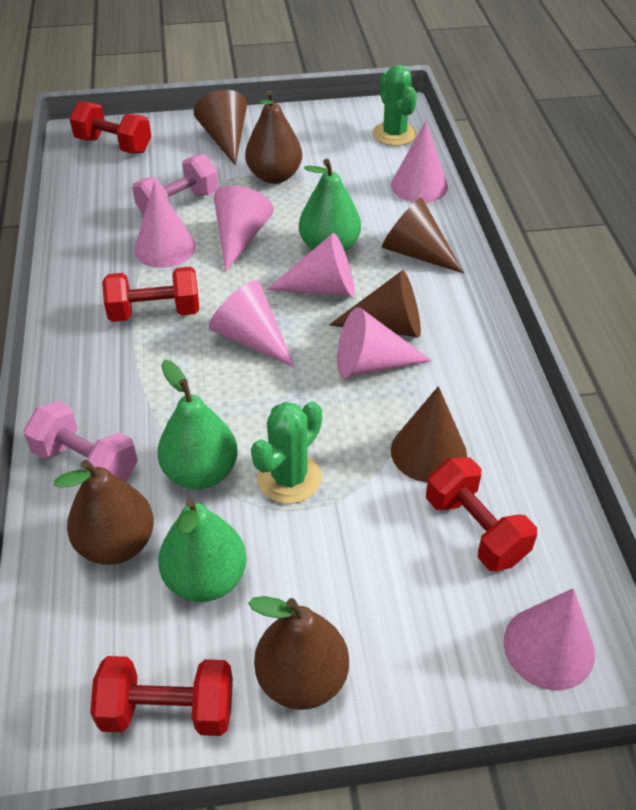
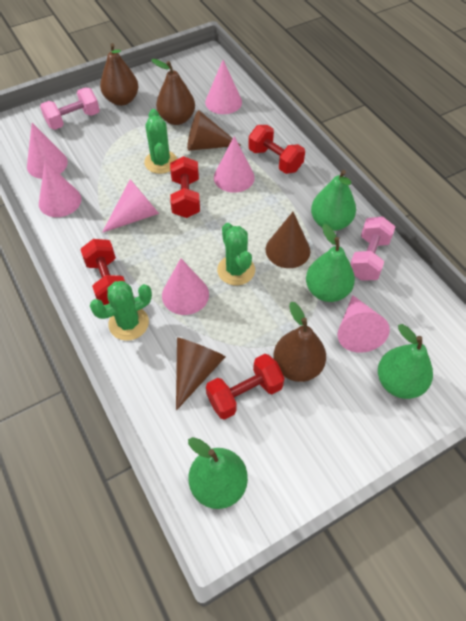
brown cone: [194,90,247,165] [329,270,421,337] [382,197,464,273] [391,386,467,483] = 4 -> [176,338,225,411] [187,110,241,151] [266,212,310,268] = 3
green cactus: [251,402,322,504] [373,65,417,146] = 2 -> [90,281,152,341] [144,109,177,174] [217,223,255,285] = 3
green pear: [157,360,237,489] [158,498,247,602] [299,159,361,251] = 3 -> [188,437,248,509] [306,224,355,302] [311,170,356,231] [378,324,433,399] = 4

